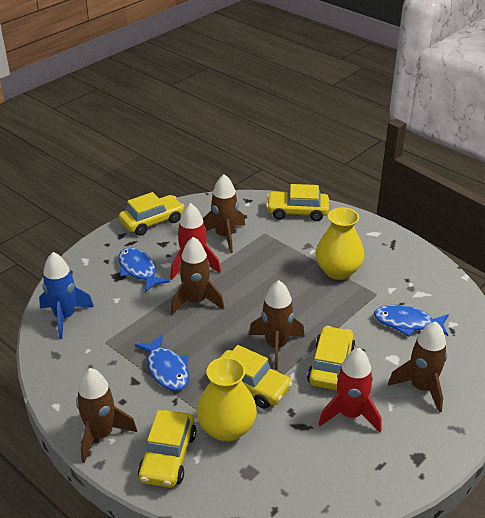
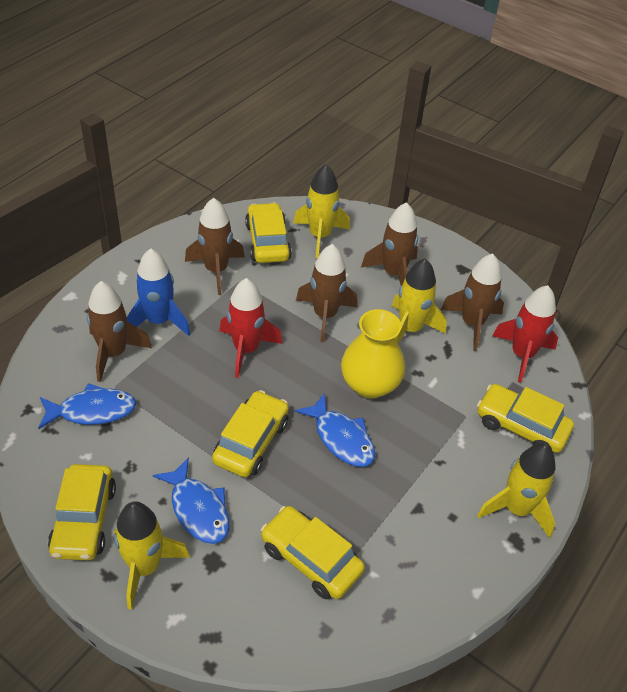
yellow rocket: none = 0 -> [114,501,190,610] [293,165,350,259] [392,258,447,343] [477,443,556,538] = 4
yellow vase: [197,357,257,442] [315,207,364,280] = 2 -> [341,309,405,399] = 1

